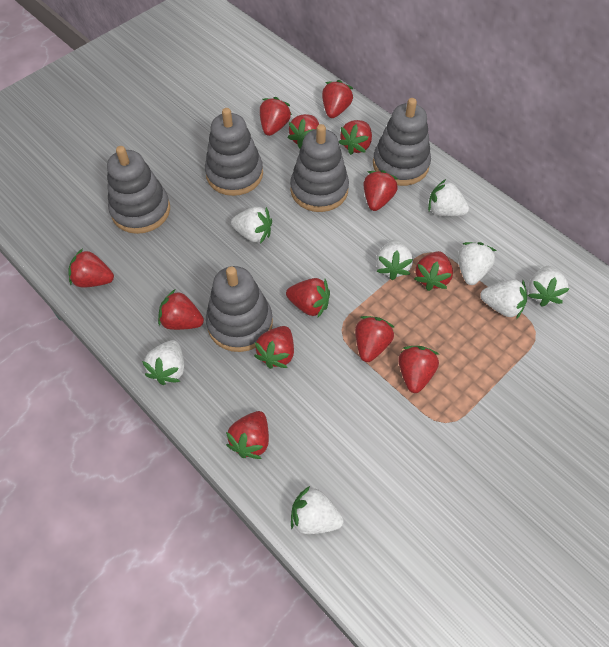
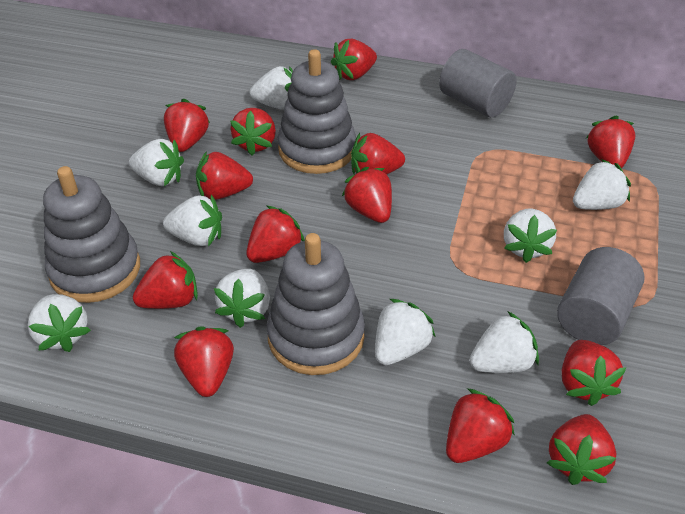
grey cylinder: none = 0 -> [439,49,517,117] [557,247,645,345] = 2
grey stacking toy: [107,146,170,234] [205,108,263,196] [206,266,273,352] [290,124,349,212] [373,98,431,186] = 5 -> [43,166,140,303] [267,233,365,375] [278,49,356,174] = 3
white strawberry: [142,340,184,385] [231,207,272,244] [291,486,344,534] [376,240,413,280] [428,179,469,216] [458,242,496,285] [480,279,527,319] [528,266,569,307] = 8 -> [28,294,91,352] [129,139,184,186] [163,194,222,246] [214,269,270,328] [250,66,293,110] [375,299,435,365] [470,311,539,373] [504,209,557,263] [573,159,631,210] = 9

